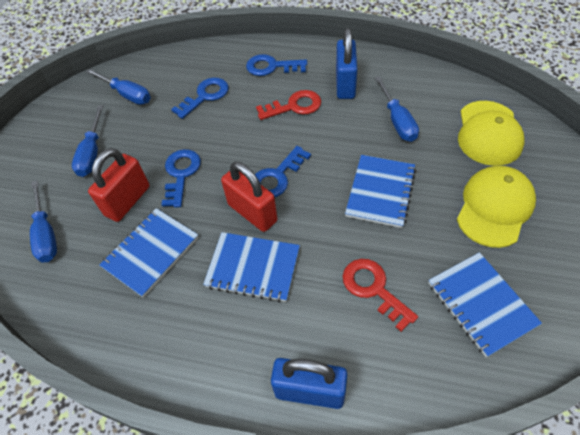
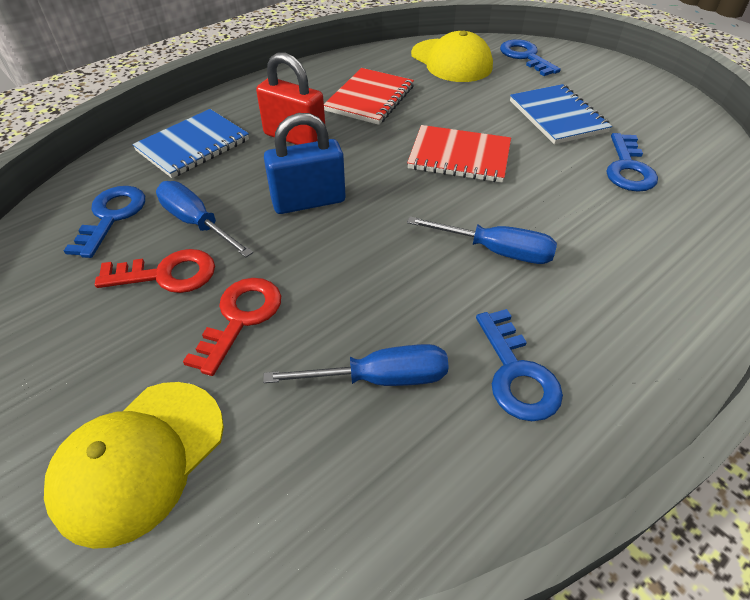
blue notebook: [99,208,199,298] [203,232,300,302] [345,155,416,228] [429,252,542,357] = 4 -> [132,109,249,178] [510,84,612,144] = 2
blue padlock: [271,358,348,409] [336,28,358,99] = 2 -> [264,113,346,214] = 1
blue screwdriver: [30,180,57,263] [72,105,103,177] [86,69,151,105] [375,76,419,142] = 4 -> [156,181,253,257] [263,344,449,386] [407,216,557,264] = 3
red notebook: none = 0 -> [324,68,414,125] [407,125,511,183] = 2
red padlock: [88,148,149,222] [221,162,277,232] = 2 -> [256,52,325,145] = 1

